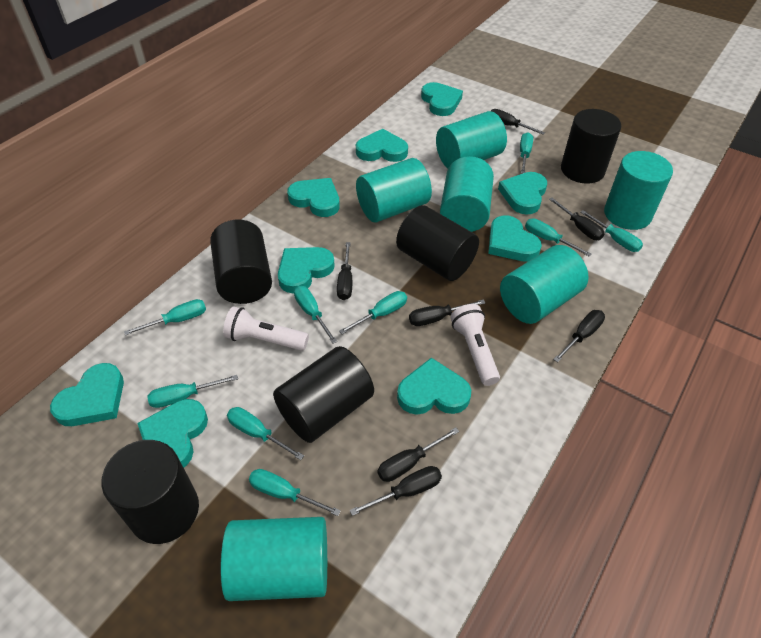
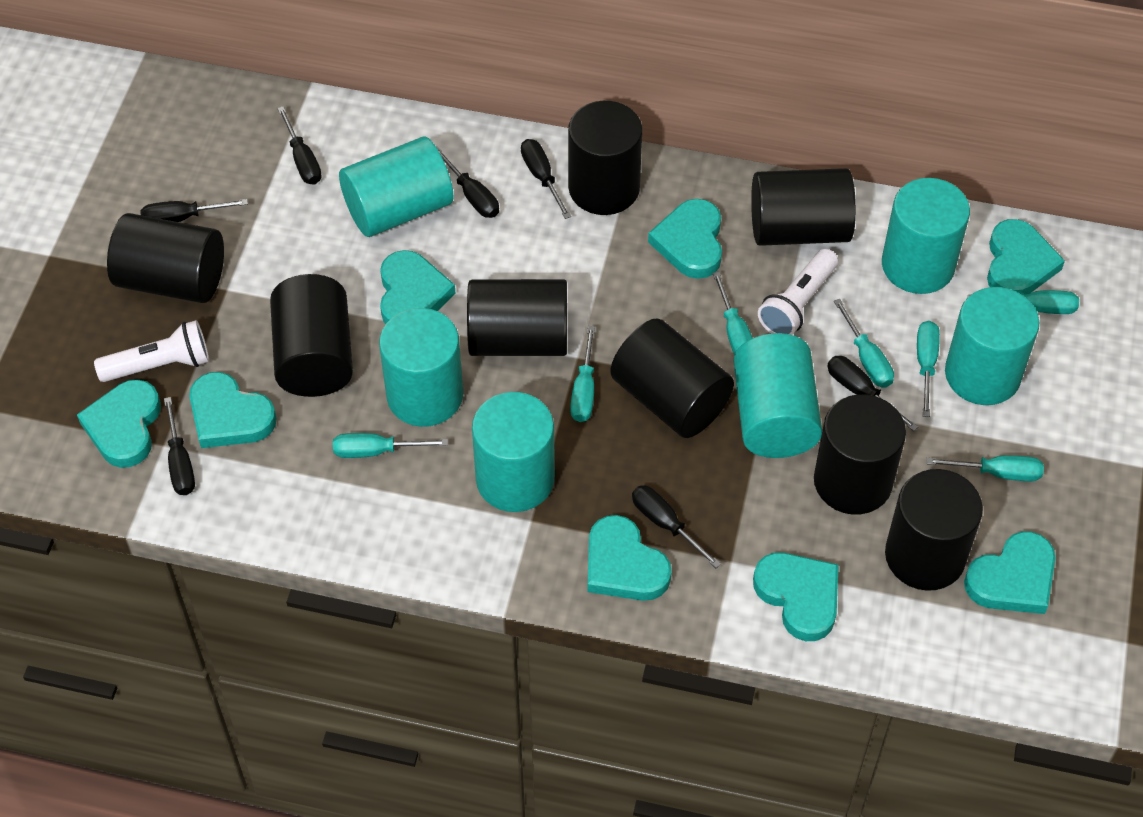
black cylinder: [101,440,199,544] [210,220,272,304] [273,346,374,443] [396,205,479,281] [561,109,621,184] = 5 -> [107,213,224,303] [270,274,353,397] [467,279,567,356] [568,101,642,215] [610,318,734,438] [751,168,856,246] [814,394,906,515] [885,469,983,591] = 8
turquoise heart: [50,363,124,426] [137,399,208,468] [278,247,335,294] [287,178,340,217] [356,129,408,162] [397,358,471,415] [421,82,463,116] [488,215,542,262] [498,172,547,215] = 9 -> [77,379,161,468] [189,372,276,448] [380,250,456,324] [587,515,672,601] [648,199,722,279] [753,552,839,641] [964,531,1056,614] [987,219,1065,295] = 8
turquoise screwdriver: [124,299,206,336] [147,375,238,408] [227,407,304,460] [249,469,341,516] [294,286,337,343] [339,291,407,334] [520,132,533,174] [525,218,591,257] [580,210,643,252] = 9 -> [333,433,448,458] [570,326,595,422] [712,272,753,355] [834,299,894,388] [917,321,940,417] [926,455,1044,481] [968,290,1079,314] = 7

